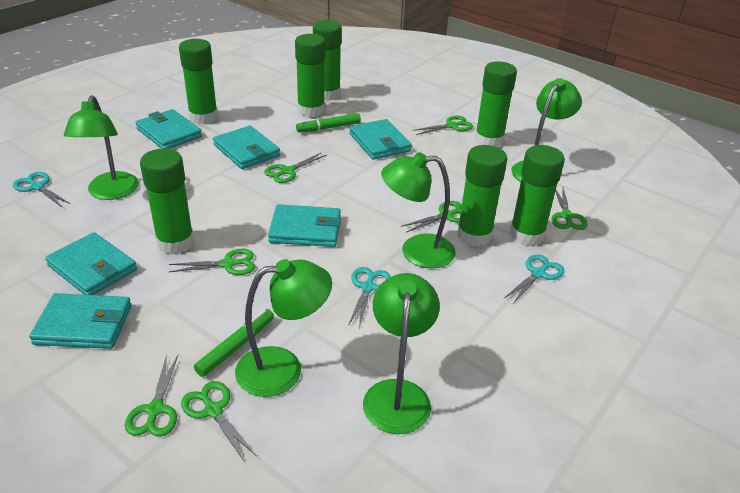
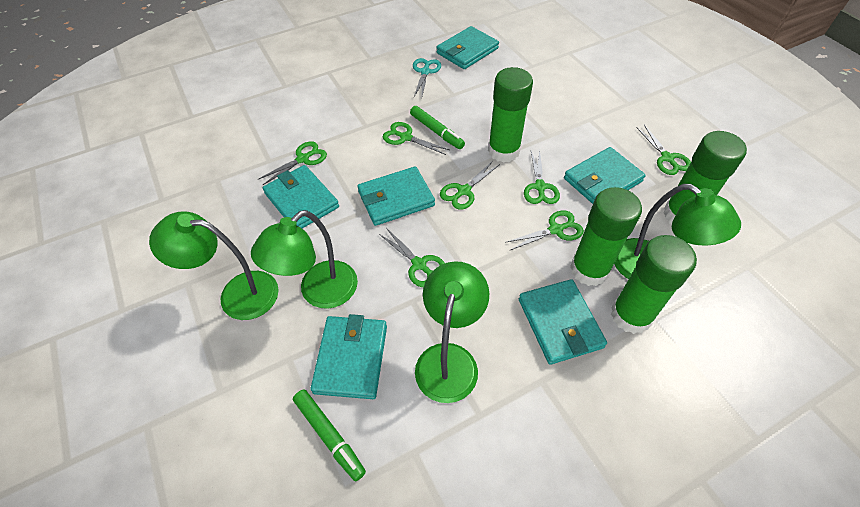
green glue stick: [140,149,194,254] [179,39,218,124] [295,34,325,117] [313,20,342,101] [457,145,507,246] [475,61,517,147] [509,145,565,246] = 7 -> [488,67,533,163] [570,187,642,286] [611,235,697,334] [663,131,747,224] = 4
green lamp: [64,95,139,200] [235,259,332,397] [363,273,440,434] [381,152,456,268] [511,78,582,182] = 5 -> [149,211,279,320] [251,210,358,309] [415,261,489,403] [614,184,741,279] = 4
turquoise scissors: [13,172,71,207] [348,267,391,328] [504,255,564,304] = 3 -> [413,58,441,97] = 1

